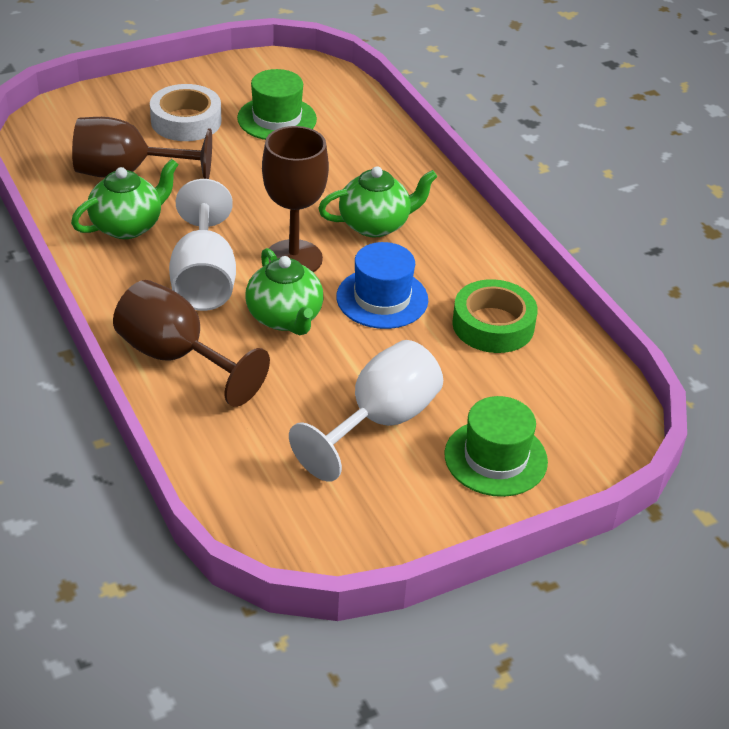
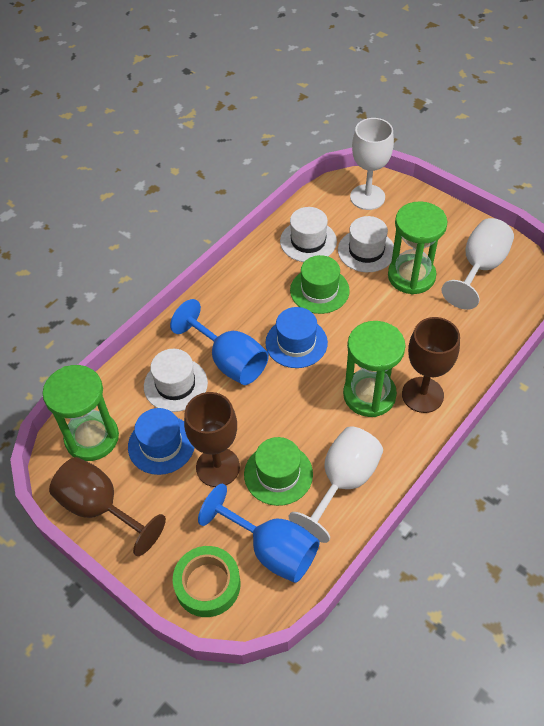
blue goblet: none = 0 -> [170,299,269,385] [198,484,320,583] = 2
blue hat: [336,242,428,329] = 1 -> [128,408,194,475] [265,307,328,368] = 2
green hourglass: none = 0 -> [42,365,119,461] [343,321,406,417] [388,201,447,295] = 3
green teapot: [71,159,179,239] [245,248,323,335] [318,166,438,237] = 3 -> none = 0
white goblet: [169,179,236,311] [289,340,443,482] = 2 -> [289,426,383,543] [350,118,394,210] [441,218,514,310] = 3
white hat: none = 0 -> [144,349,208,412] [280,207,337,262] [338,216,394,272] = 3
white tape: [150,84,221,141] = 1 -> none = 0

